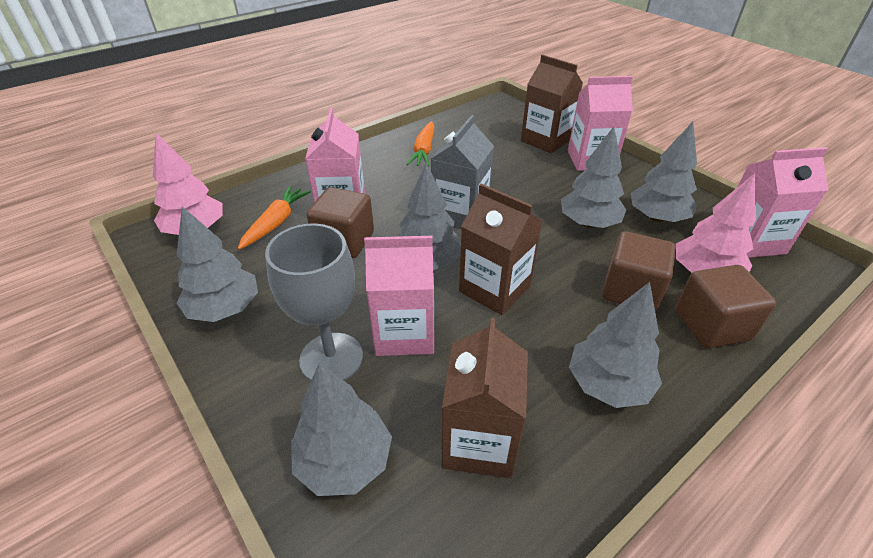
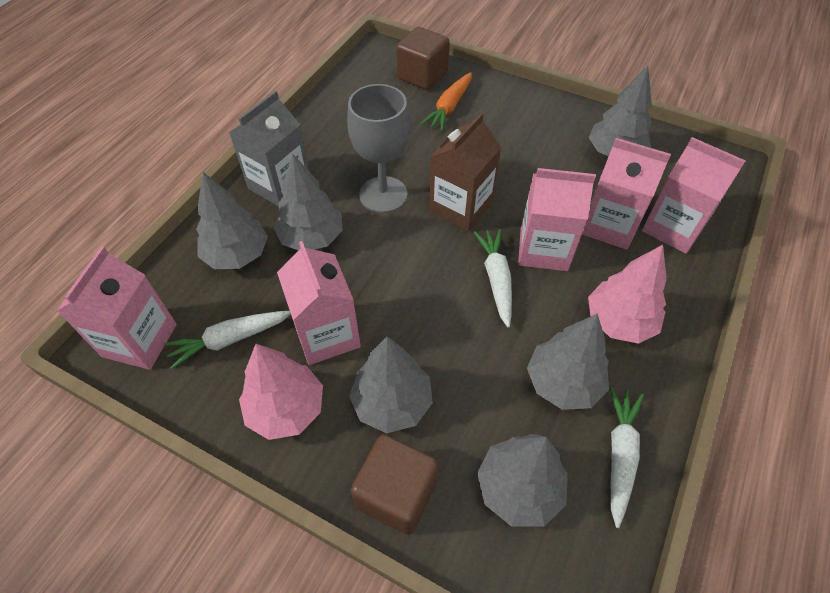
brown carton: [441,318,528,478] [459,184,542,315] [521,54,583,153] = 3 -> [429,113,501,232] = 1
brown cube: [307,187,374,258] [602,231,676,312] [675,265,776,348] = 3 -> [351,434,439,535] [396,27,449,90] = 2
orange carrot: [238,186,311,250] [406,121,435,167] = 2 -> [421,72,472,131] = 1
pink carton: [305,108,365,202] [364,236,434,356] [568,76,633,171] [738,147,828,258] = 4 -> [57,246,177,370] [277,241,361,365] [518,168,596,271] [582,138,671,250] [642,137,746,254] = 5
white carrot: none = 0 -> [164,311,291,370] [474,229,512,328] [610,387,644,528] = 3

